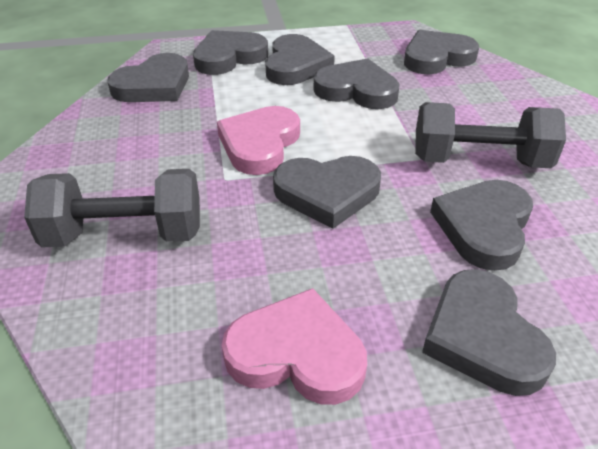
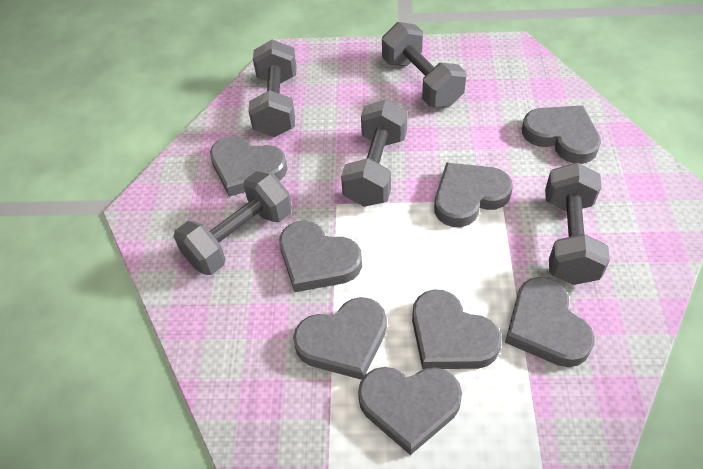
grey dumbbell: [24,169,200,248] [415,102,566,168] = 2 -> [174,171,292,275] [248,40,296,137] [341,99,408,207] [382,22,466,108] [545,162,610,285] = 5
pink heart: [217,106,300,175] [222,288,367,405] = 2 -> none = 0

